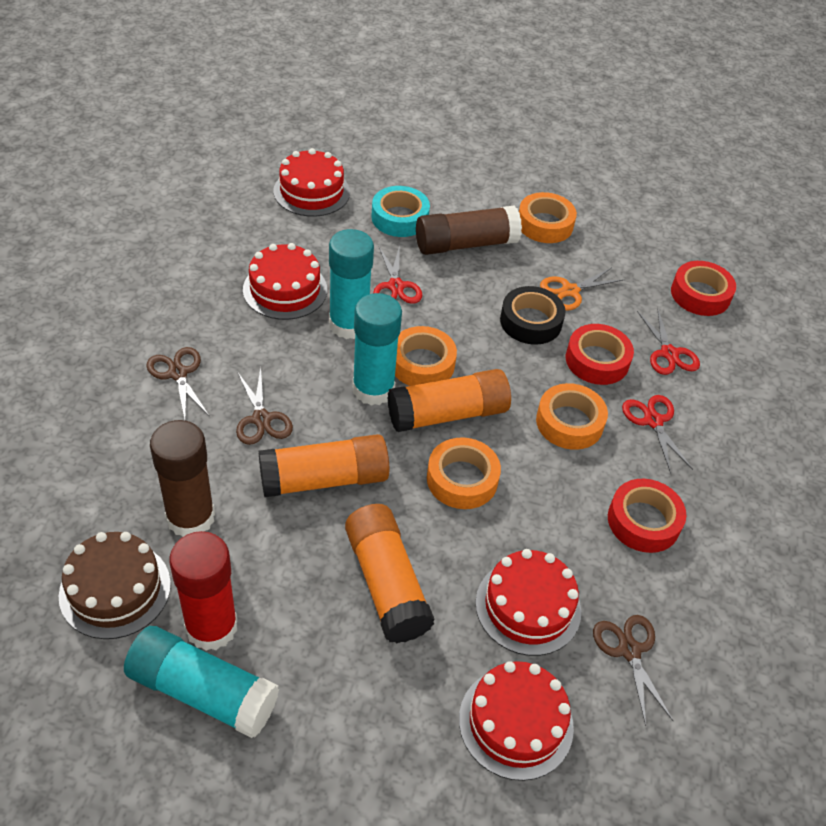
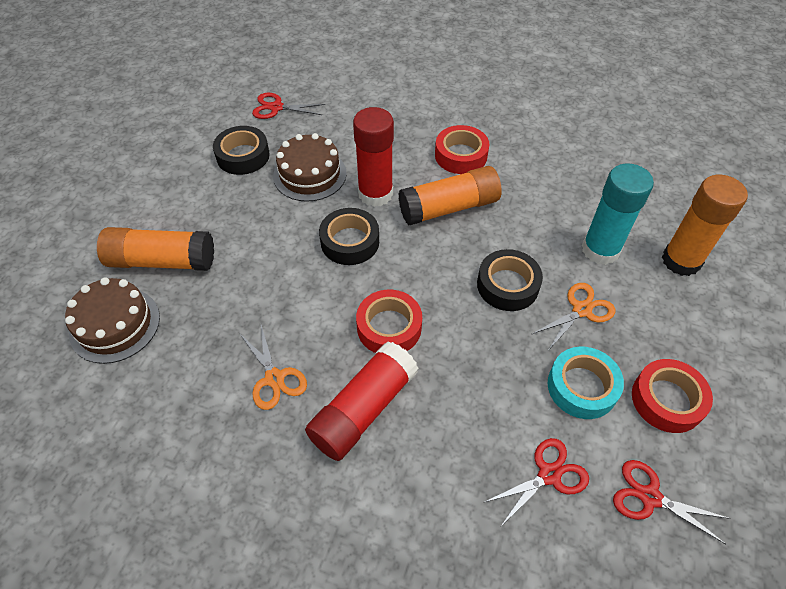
black tape: [500,286,566,345] = 1 -> [213,126,270,175] [319,208,379,265] [477,249,543,311] = 3
brown cake: [59,532,171,639] = 1 -> [65,277,160,364] [273,133,346,202] = 2
brown glue stick: [150,420,215,537] [416,205,522,255] = 2 -> none = 0
brown scissors: [147,347,210,419] [236,367,293,445] [593,615,673,726] = 3 -> none = 0
orange scissors: [540,267,625,311] = 1 -> [239,325,307,410] [532,283,615,351] = 2
orange tape: [395,326,457,386] [427,437,501,509] [519,192,577,243] [536,383,608,450] = 4 -> none = 0
red cake: [243,243,327,320] [273,148,350,217] [459,661,574,781] [475,549,581,656] = 4 -> none = 0
red glue stick: [169,531,237,651] = 1 -> [305,341,419,461] [353,107,394,207] = 2
turquoise glue stick: [124,626,279,738] [329,229,374,339] [352,293,402,406] = 3 -> [582,163,654,265] = 1

